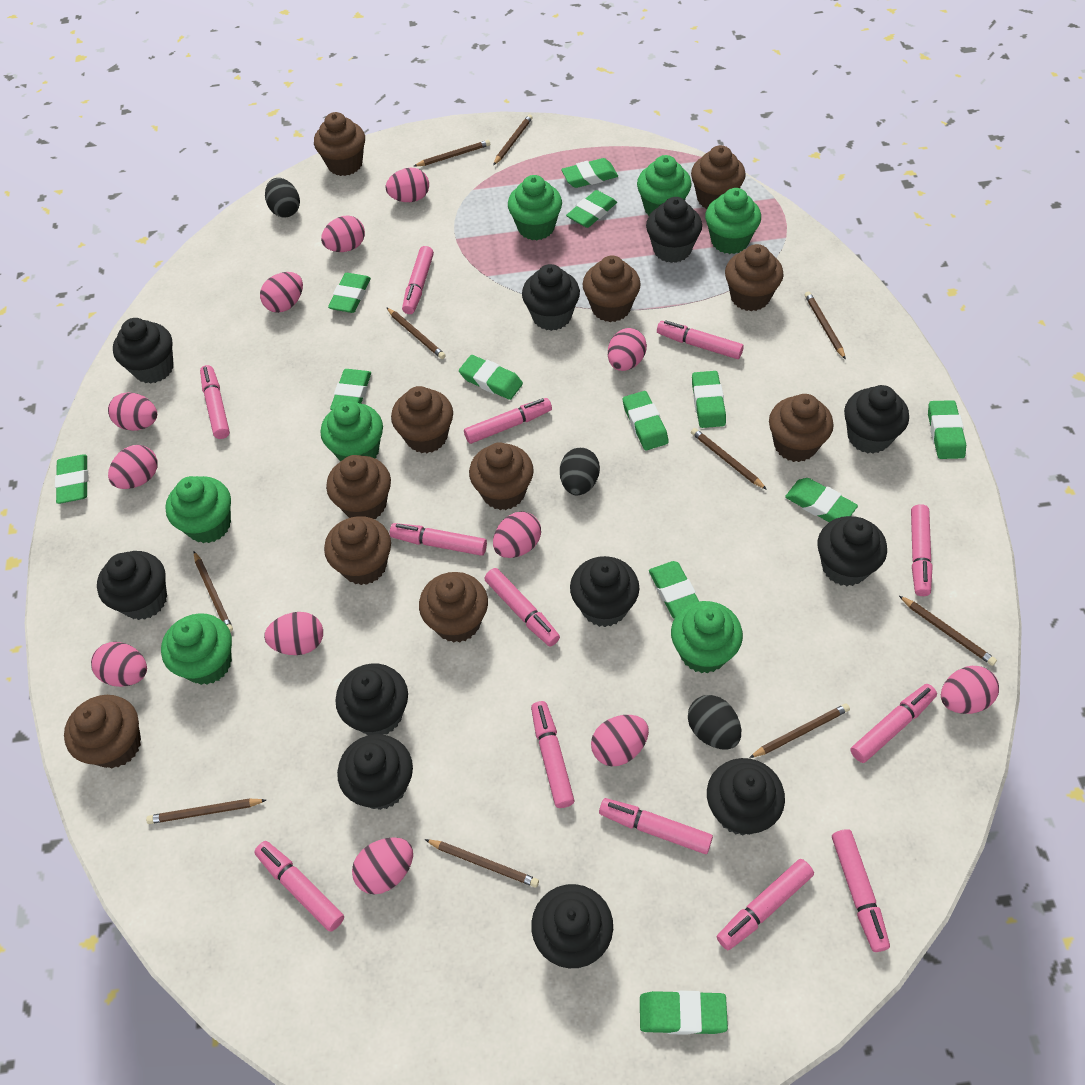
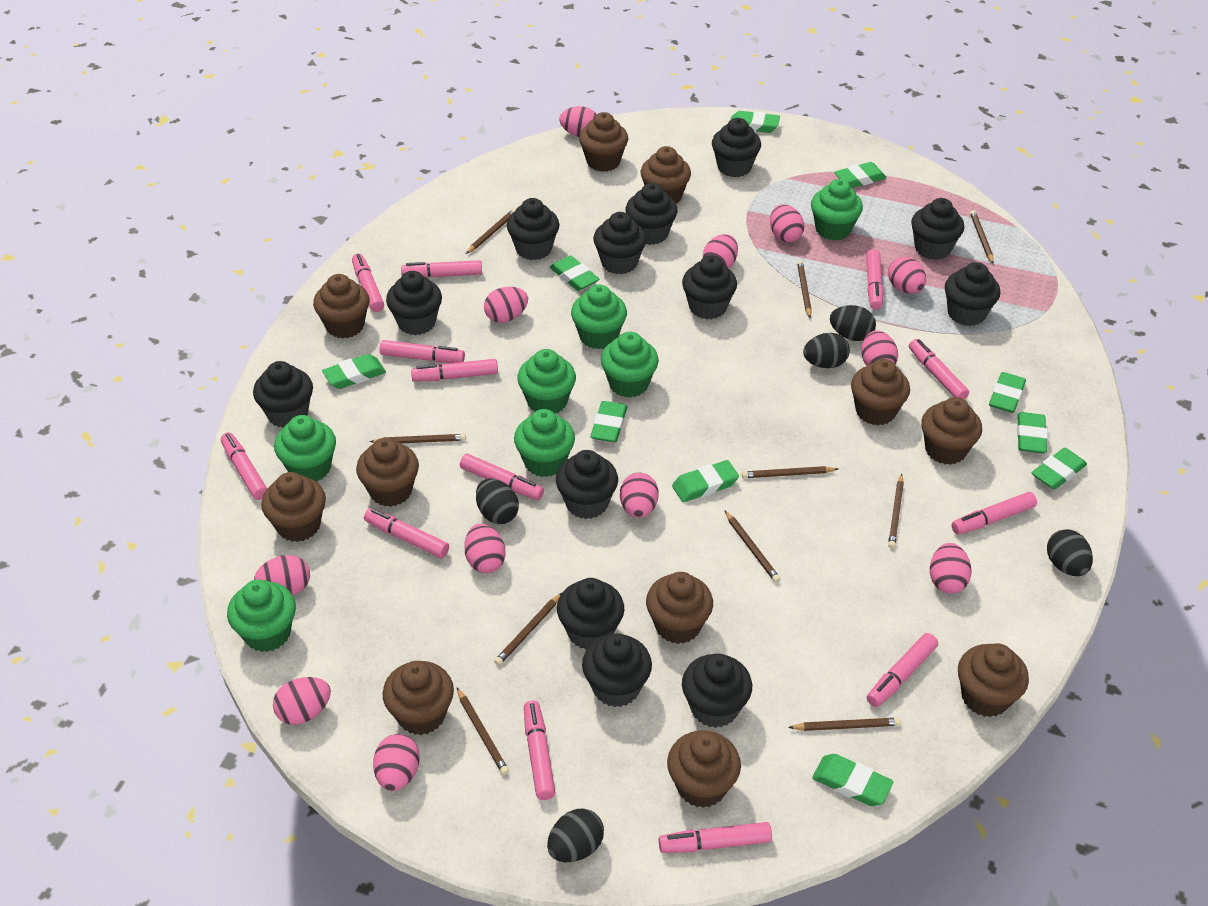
black cupcake: [97,551,167,620] [113,318,174,384] [335,663,408,735] [337,734,413,810] [522,264,580,331] [531,884,613,968] [570,556,639,627] [646,197,702,263] [707,758,785,836] [818,516,887,586] [844,385,909,454] = 11 -> [253,361,313,428] [386,271,442,335] [507,198,559,260] [556,450,618,519] [557,578,624,650] [582,633,652,707] [593,212,647,274] [626,183,677,245] [682,256,737,319] [682,654,752,728] [712,118,761,177] [911,198,964,260] [945,262,1000,326] = 13
black egg: [265,178,300,217] [560,448,600,495] [688,695,741,750] = 3 -> [476,478,519,524] [547,808,604,862] [803,333,850,368] [830,305,876,341] [1047,529,1093,576] = 5
green eraser: [55,454,88,504] [328,273,371,313] [330,369,371,410] [459,355,523,400] [561,158,618,188] [566,190,617,228] [623,391,669,450] [640,990,728,1035] [649,561,699,619] [692,371,726,428] [785,478,858,522] [928,400,966,459] = 12 -> [322,354,386,389] [550,256,599,291] [590,401,627,443] [672,460,739,502] [731,111,780,133] [812,754,894,806] [834,162,887,188] [989,372,1026,413] [1017,412,1048,454] [1032,448,1087,490] = 10

